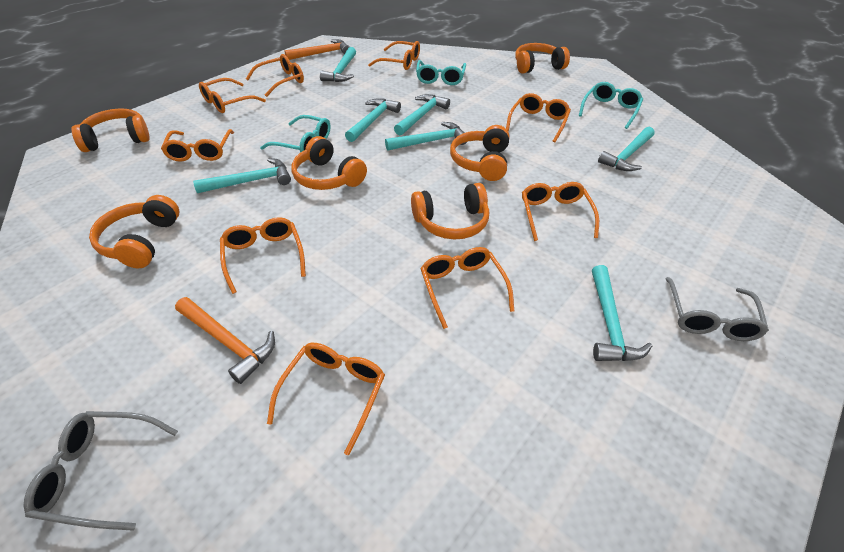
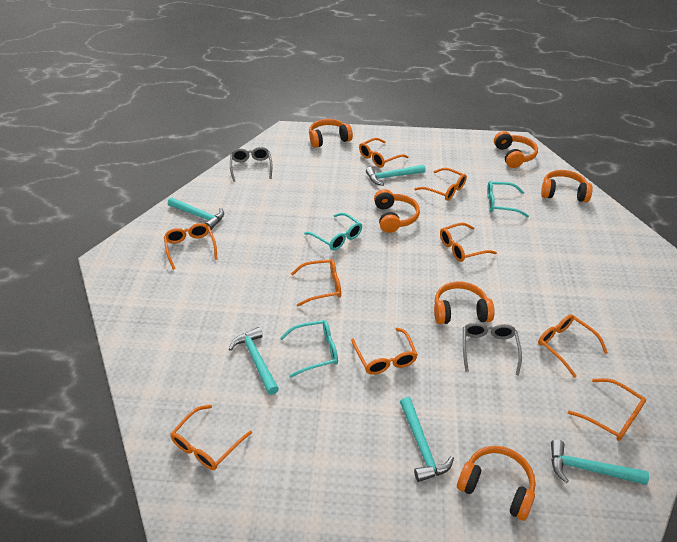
orange hammer: [175,297,275,384] [284,39,349,60] = 2 -> none = 0
turquoise hammer: [193,158,291,193] [320,47,356,82] [345,98,401,142] [385,122,467,151] [394,94,450,135] [592,265,652,361] [598,127,655,171] = 7 -> [168,198,224,230] [229,327,279,395] [366,165,425,186] [400,397,454,482] [551,440,649,485] = 5

